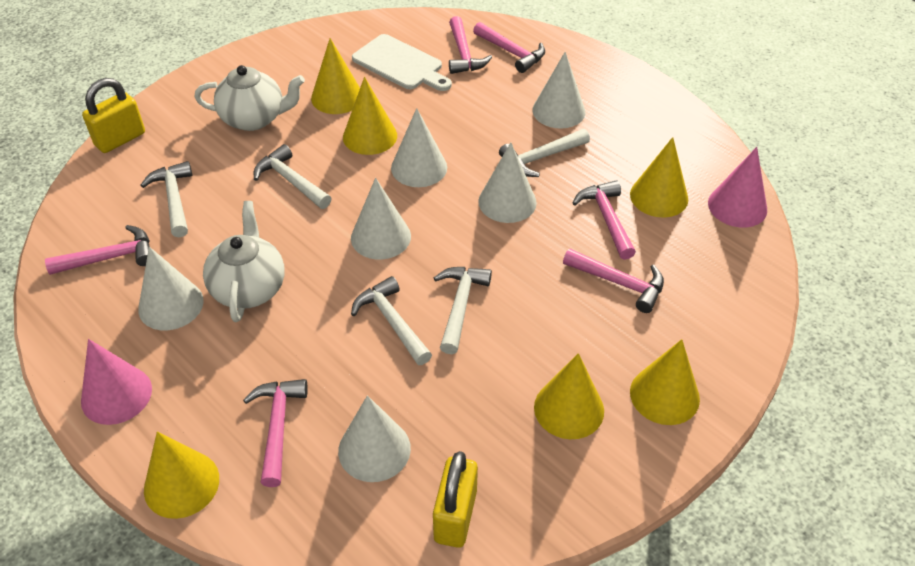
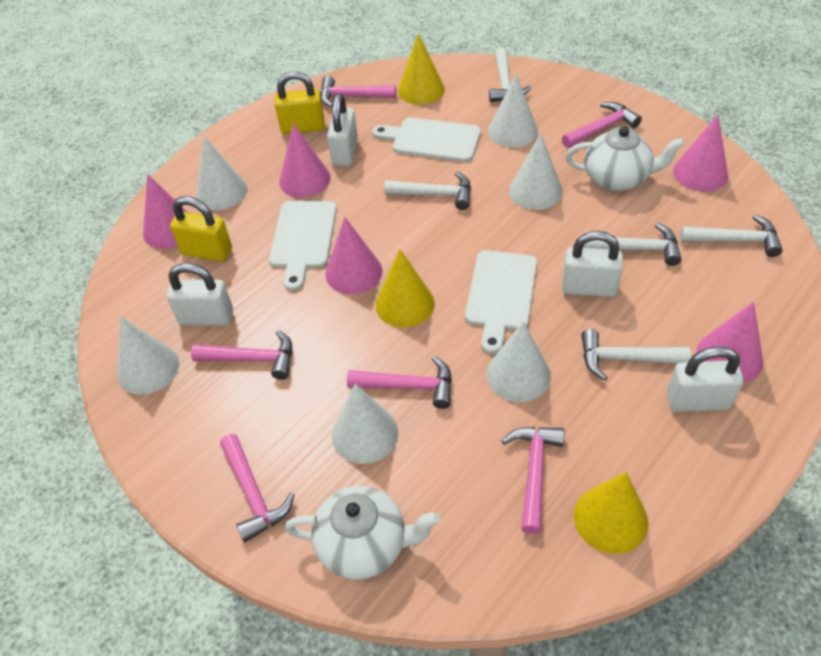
pink cone: [81,339,152,425] [708,147,767,228] = 2 -> [143,174,188,249] [279,123,331,198] [325,217,382,294] [673,115,728,192] [696,302,763,383] = 5
white cutting board: [352,34,452,91] = 1 -> [269,201,337,291] [372,117,481,162] [465,250,537,354] = 3
white padlock: none = 0 -> [167,263,233,326] [327,93,358,166] [562,231,623,297] [667,346,743,412] = 4
yellow cone: [144,431,219,519] [311,38,360,114] [343,77,397,155] [534,353,604,439] [630,137,688,218] [630,339,700,425] = 6 -> [375,249,435,328] [398,33,445,105] [574,472,648,554] = 3

